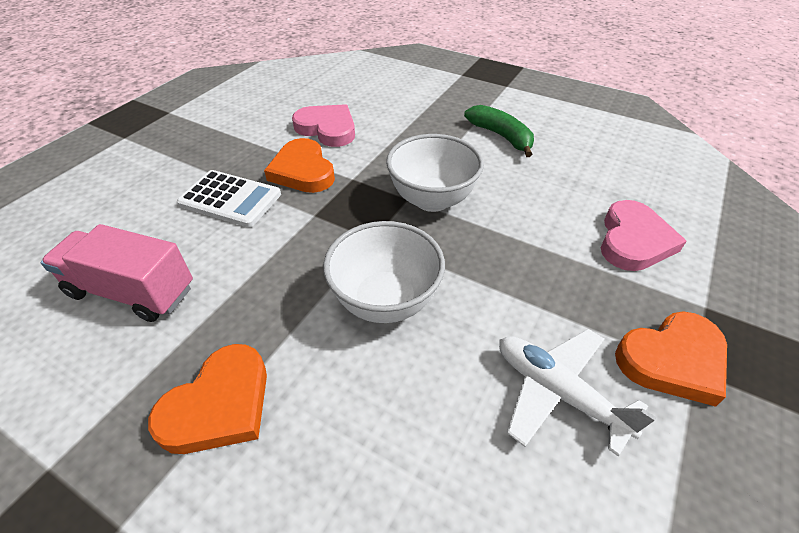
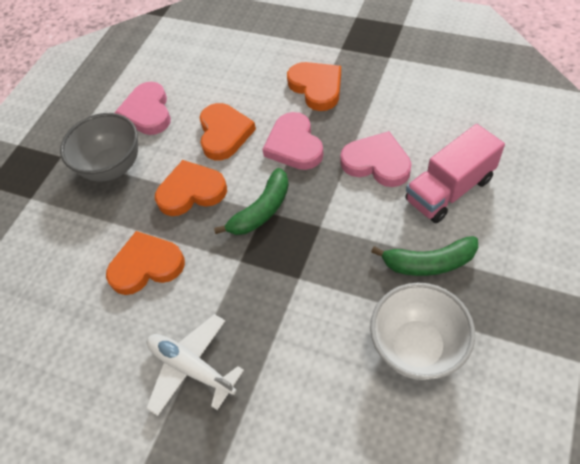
green banana: [464,105,534,157] = 1 -> [214,168,289,235] [371,236,478,276] = 2
grey bowl: none = 0 -> [60,113,138,181] = 1
orange heart: [148,344,267,454] [264,138,335,193] [615,312,727,407] = 3 -> [106,231,185,295] [155,160,227,216] [200,103,256,160] [287,62,341,111] = 4
pink heart: [292,104,355,147] [601,200,687,271] = 2 -> [114,82,171,135] [262,112,324,170] [340,131,412,187] = 3
white bowl: [323,221,445,323] [386,134,484,212] = 2 -> [370,283,475,380] = 1
white calculator: [177,170,281,227] = 1 -> none = 0

